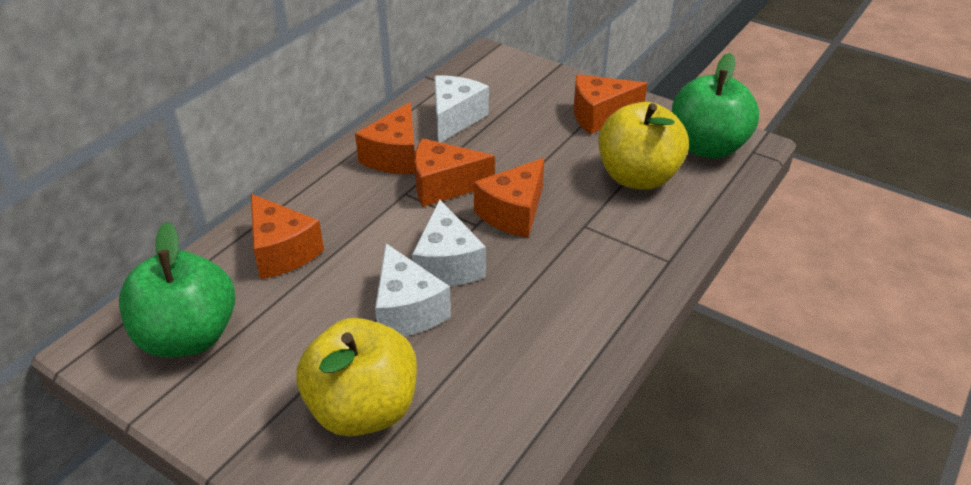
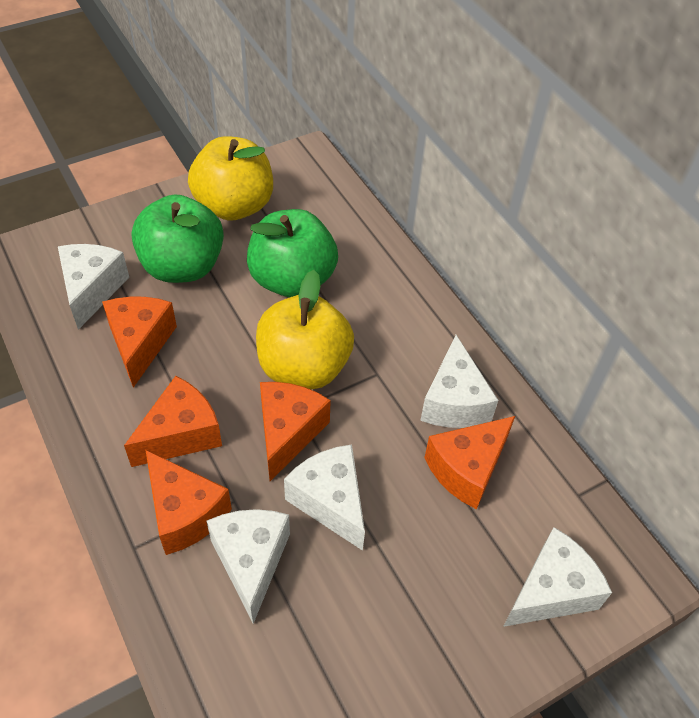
white cheese: [375,243,451,336] [412,199,486,286] [434,76,489,143] = 3 -> [58,244,129,330] [206,509,290,624] [284,444,365,551] [420,335,498,428] [503,527,612,627] = 5

